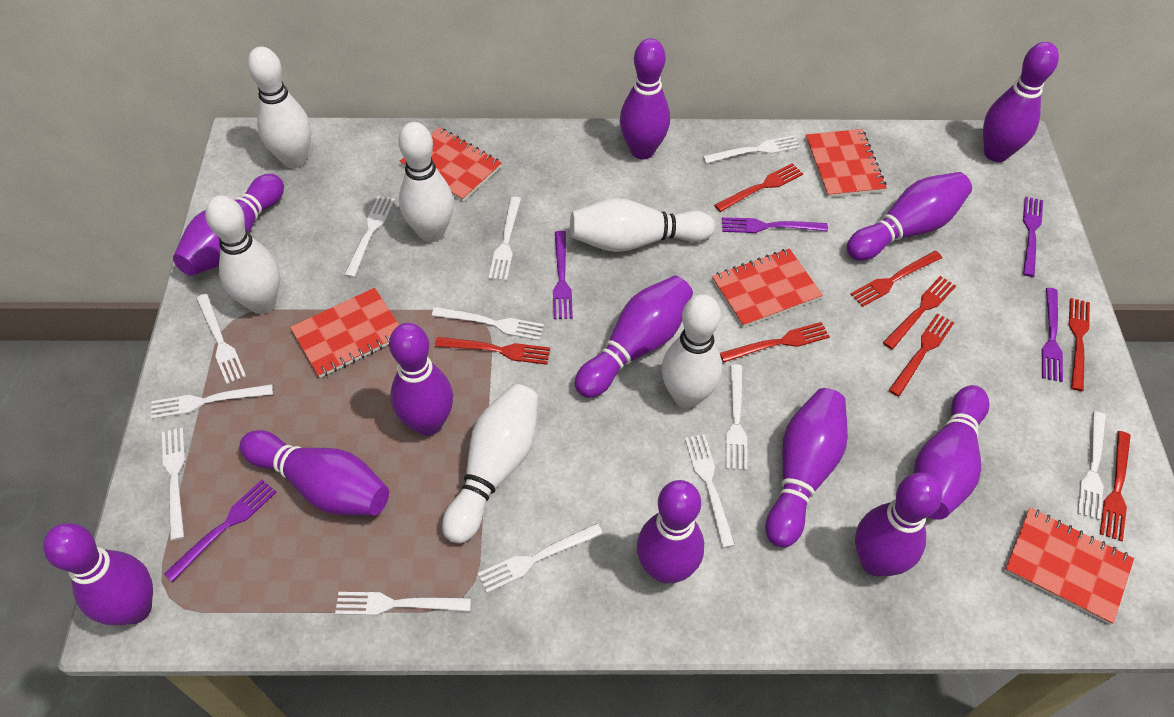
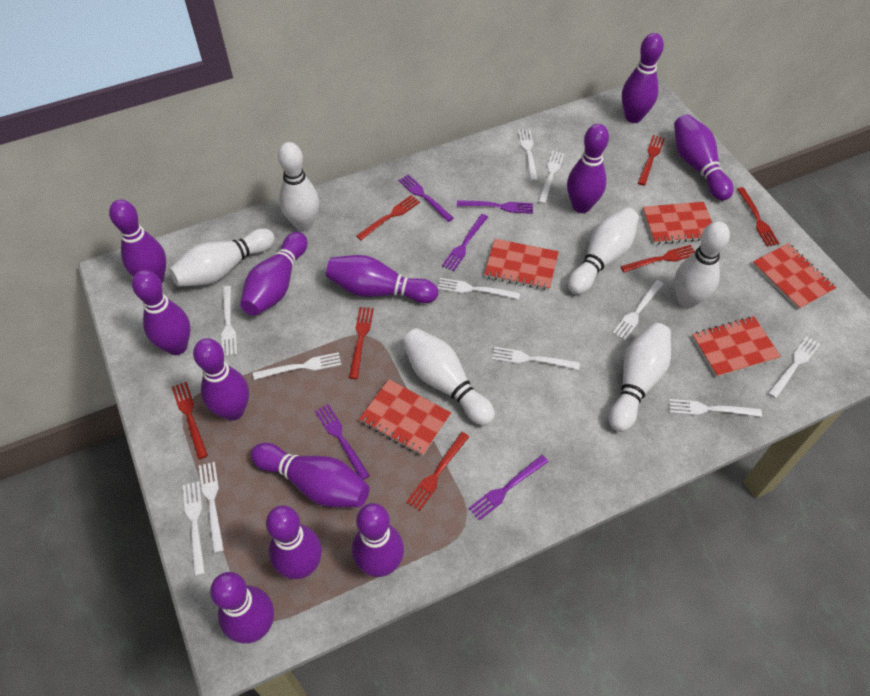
red fork: [435,337,550,365] [714,163,803,212] [720,322,830,362] [850,251,942,307] [883,276,956,349] [889,313,955,397] [1069,298,1090,391] [1100,431,1131,541] = 8 -> [172,382,208,459] [349,307,374,379] [356,195,420,240] [406,432,470,511] [621,245,695,273] [638,135,665,186] [737,187,780,247] = 7
white fork: [151,384,273,419] [162,428,185,541] [196,294,246,384] [335,592,471,615] [344,196,395,278] [432,307,544,341] [478,523,603,593] [489,196,521,281] [685,434,735,548] [703,135,800,163] [726,364,747,470] [1077,411,1106,520] = 12 -> [183,482,205,576] [199,462,224,553] [221,286,237,356] [253,352,341,380] [438,278,520,299] [492,347,580,370] [518,129,538,181] [538,151,564,204] [613,280,663,340] [669,399,762,417] [768,336,820,398] = 11

